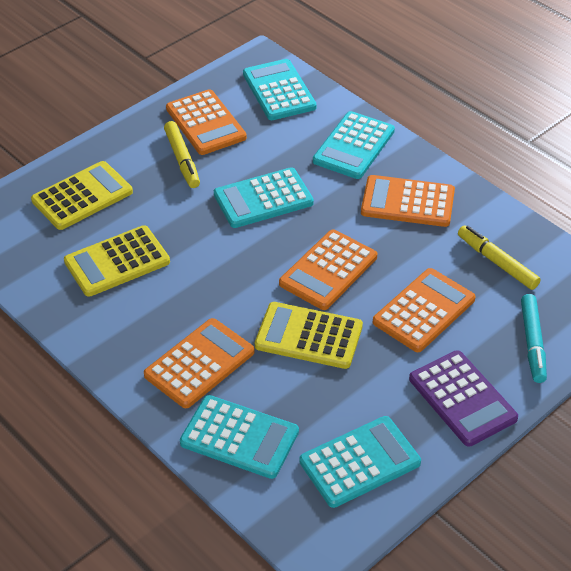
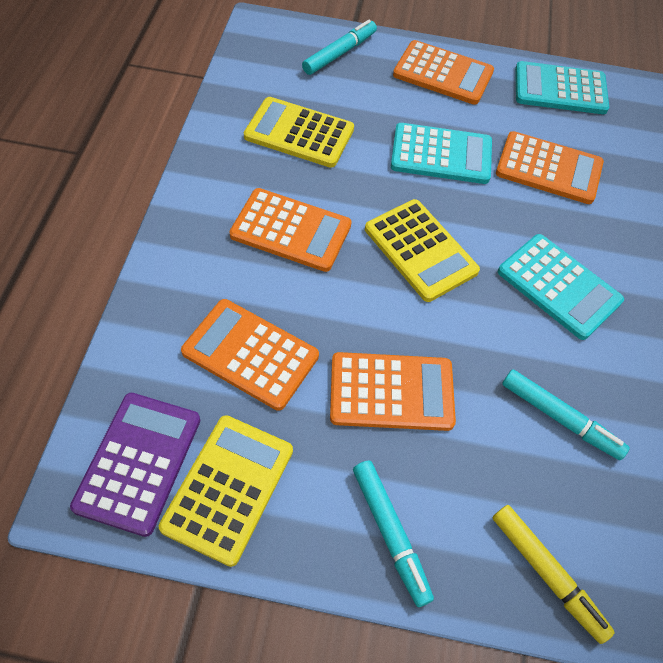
turquoise calculator: [180,395,299,479] [214,167,314,228] [243,59,317,120] [299,416,421,508] [313,111,395,179] = 5 -> [391,123,492,184] [498,234,624,340] [515,61,609,114] = 3
turquoise marker: [521,294,547,383] = 1 -> [302,20,377,75] [353,460,434,607] [502,369,630,460] = 3
yellow marker: [164,121,200,188] [458,225,541,290] = 2 -> [493,505,615,644] = 1

